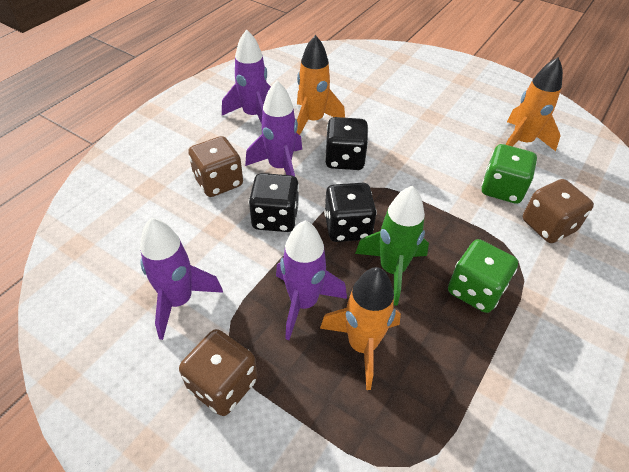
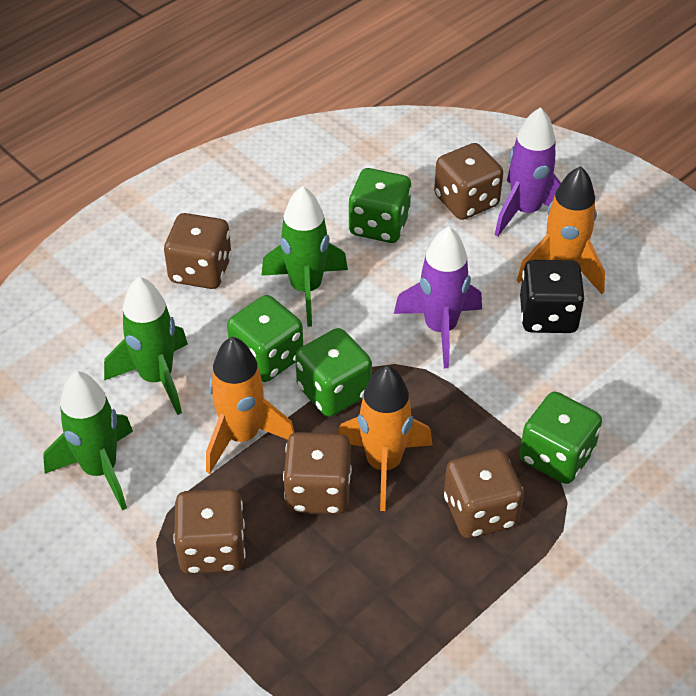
black dice: [249,173,299,232] [324,183,377,242] [325,117,368,170] = 3 -> [520,260,585,333] = 1
brown dice: [179,329,258,416] [188,136,243,197] [523,179,594,243] = 3 -> [164,213,232,289] [173,489,246,574] [283,432,352,514] [434,143,503,220] [444,449,524,538] = 5
green dice: [448,239,518,313] [482,144,537,204] = 2 -> [227,295,303,382] [295,328,372,417] [348,168,412,243] [519,392,602,484] = 4
green rocket: [355,186,429,306] = 1 -> [43,371,133,511] [104,277,188,415] [261,186,348,327] = 3
purple rocket: [140,218,223,340] [222,29,271,124] [245,81,302,176] [276,221,347,340] = 4 -> [394,226,482,368] [495,107,561,237] = 2

